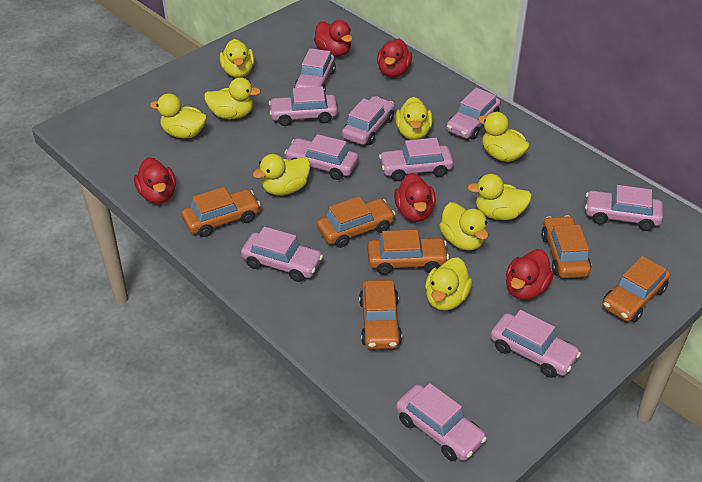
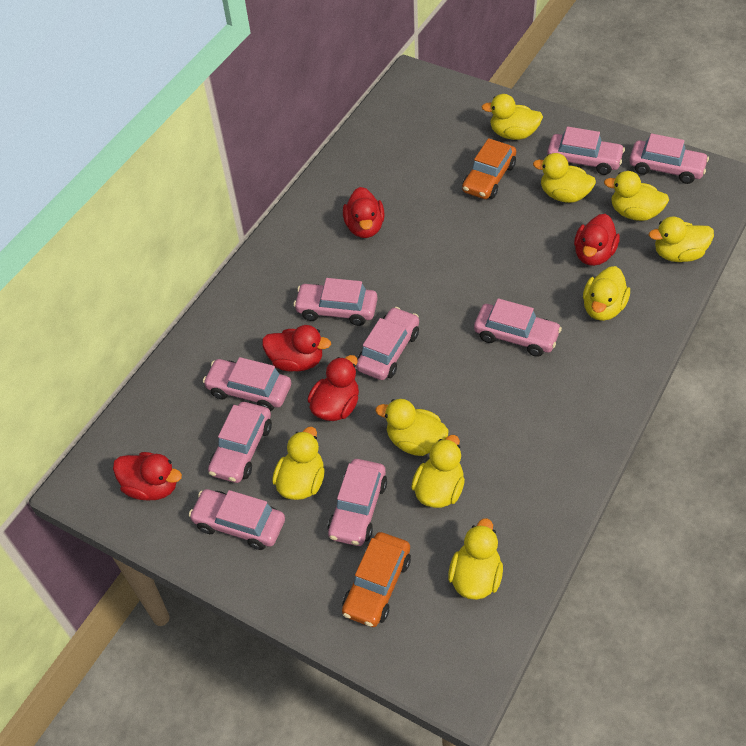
orange car: [182,187,261,237] [317,196,395,248] [359,280,402,349] [367,230,449,275] [541,215,591,278] [602,256,670,322] = 6 -> [342,532,411,627] [462,138,516,199] = 2
pink car: [241,227,323,282] [269,86,338,126] [284,134,358,180] [294,48,336,92] [342,96,395,145] [379,138,453,181] [396,383,487,461] [446,88,501,140] [490,310,581,378] [585,185,663,231] = 10 -> [189,489,285,550] [203,357,291,411] [208,402,272,483] [293,278,378,326] [328,459,387,546] [356,307,419,380] [474,298,562,357] [547,127,625,175] [629,133,709,184] = 9

